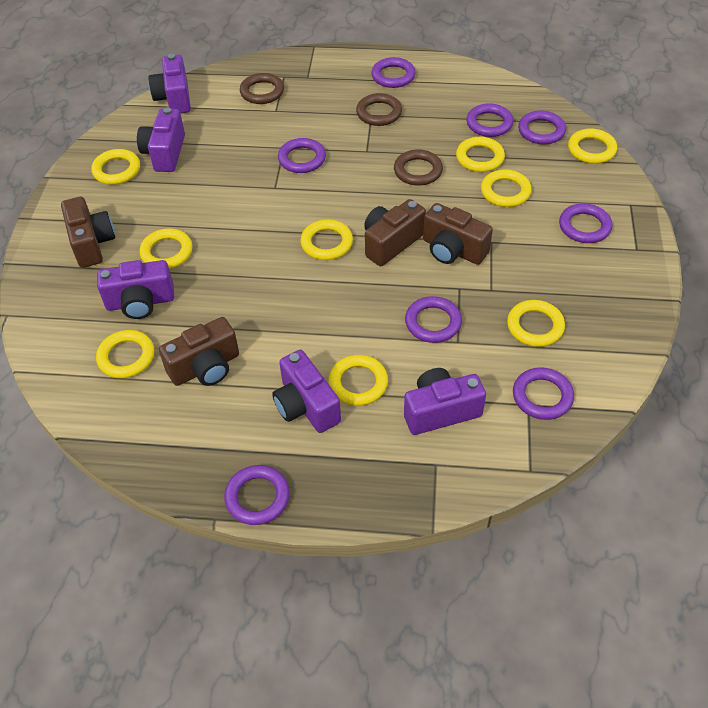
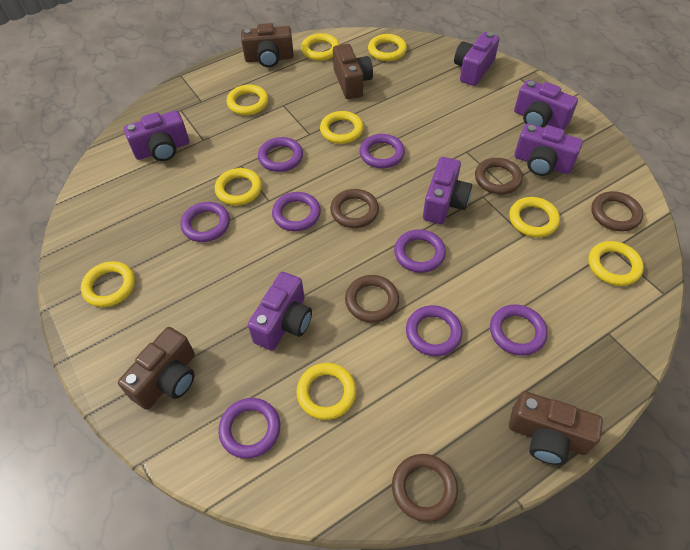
brown ring: [240,73,284,104] [356,93,402,126] [394,149,443,186] = 3 -> [330,189,379,228] [345,275,399,323] [392,454,458,522] [475,158,523,195] [591,191,643,232] = 5
purple camera: [97,260,174,319] [137,108,185,172] [148,54,191,113] [272,350,341,433] [404,368,486,435] = 5 -> [124,110,189,161] [248,272,312,351] [423,157,472,224] [454,32,500,86] [514,80,578,130] [514,123,583,176] = 6

